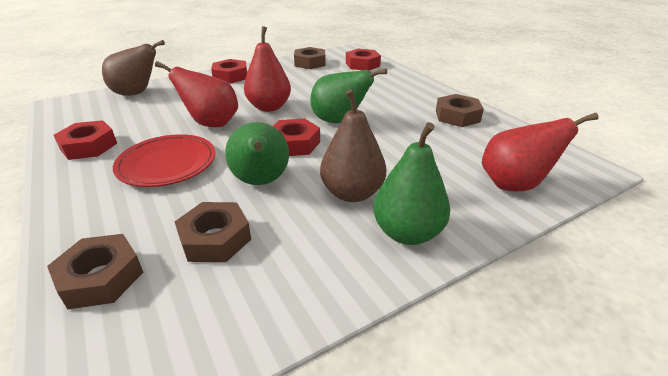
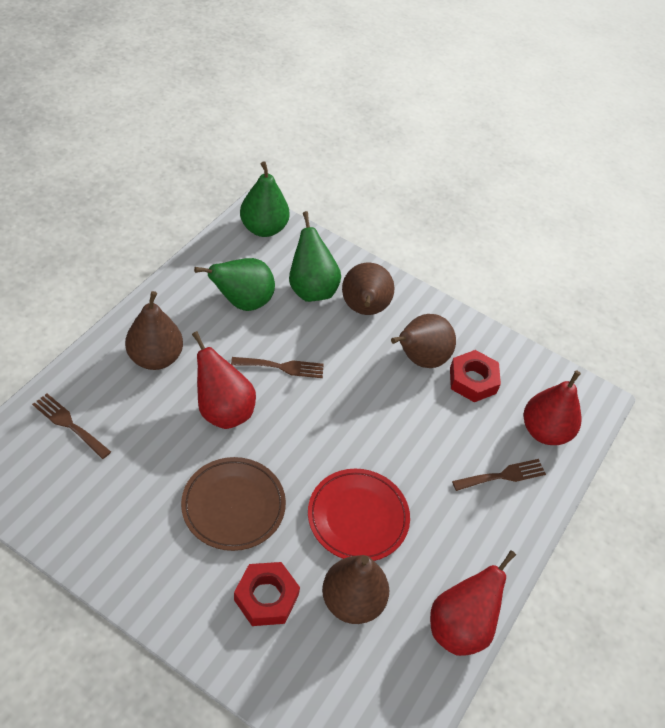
brown fork: none = 0 -> [32,393,111,459] [231,357,324,378] [452,459,546,491] = 3
brown nut: [47,234,143,309] [175,202,251,262] [294,47,326,69] [436,94,484,127] = 4 -> none = 0
brown pear: [102,40,165,96] [320,89,386,202] = 2 -> [125,291,183,370] [322,555,389,624] [342,262,394,315] [391,314,456,368] = 4
brown plate: none = 0 -> [181,457,286,551] = 1
red nut: [54,120,117,160] [211,59,247,84] [273,119,320,156] [346,49,381,70] = 4 -> [234,562,300,626] [450,350,501,402] = 2

